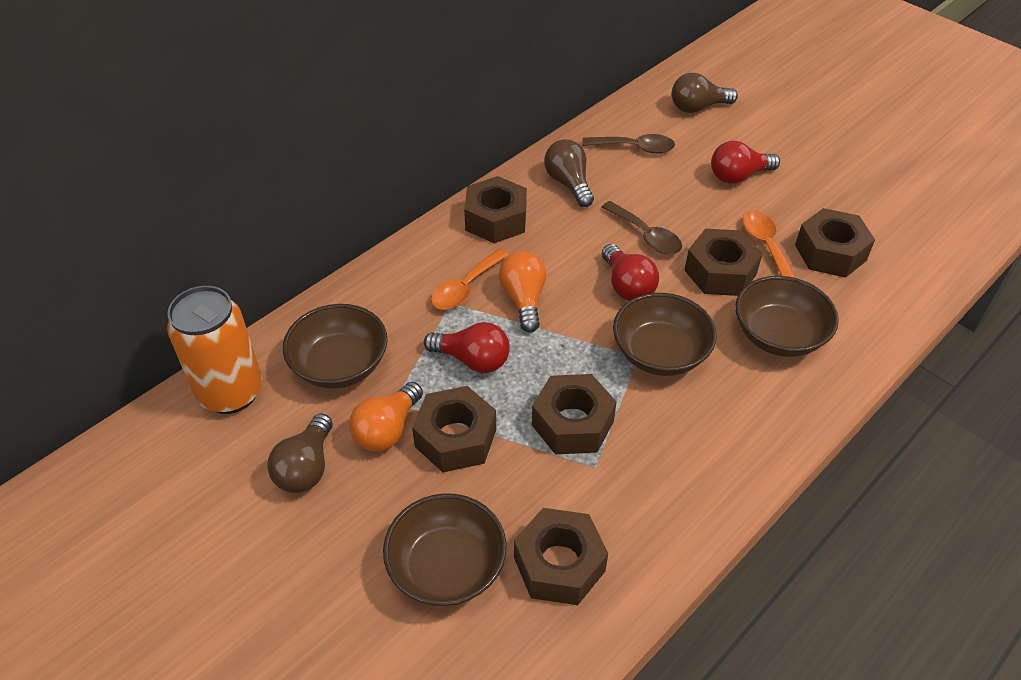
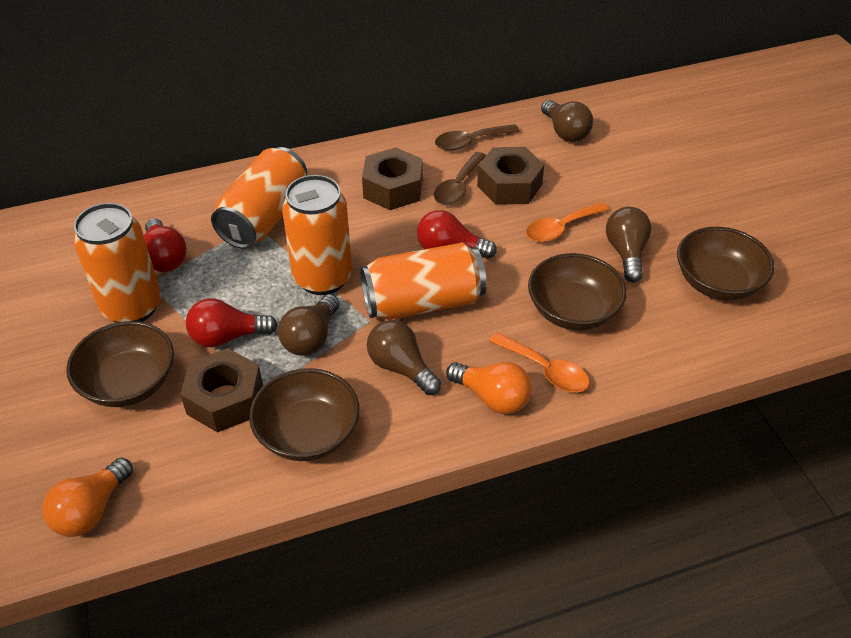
brown light bulb: [267,414,333,493] [544,139,594,207] [672,73,738,113] = 3 -> [278,294,340,356] [367,320,441,395] [541,100,593,142] [606,207,652,282] = 4
brown nut: [412,386,496,472] [464,176,527,243] [514,508,608,605] [532,374,617,454] [684,229,763,296] [795,208,875,278] = 6 -> [180,348,263,433] [362,147,423,210] [477,147,544,205] = 3
orange can: [167,286,262,414] = 1 -> [73,203,161,323] [211,147,307,249] [282,175,352,295] [360,243,487,320] = 4

